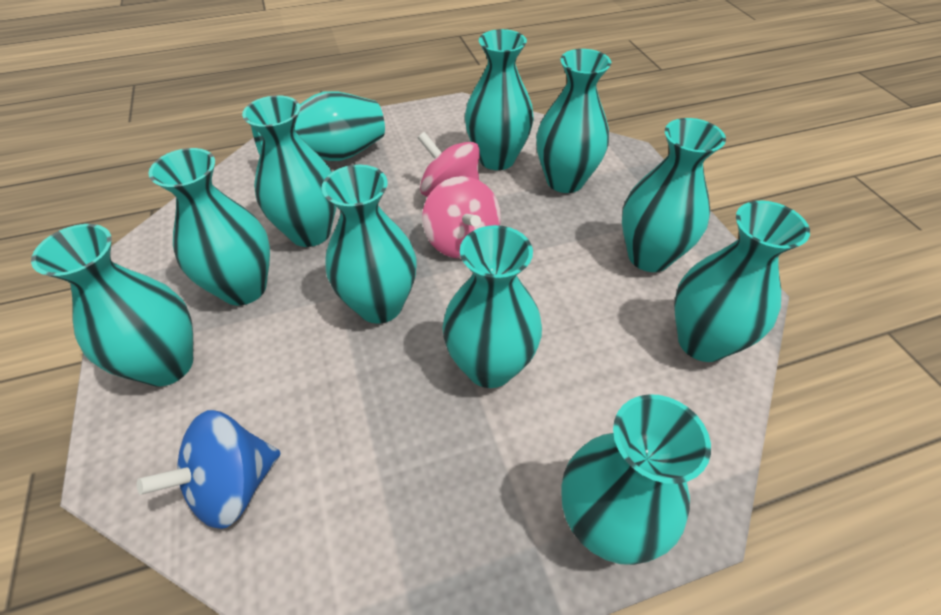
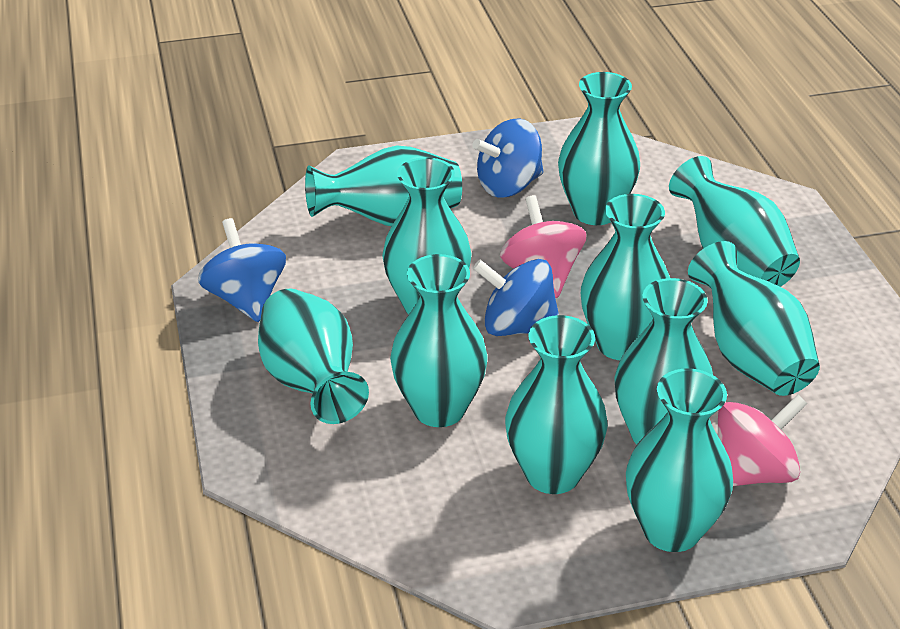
blue spinning top: [137,410,280,529] = 1 -> [198,218,286,322] [472,118,543,197] [473,259,559,336] = 3

